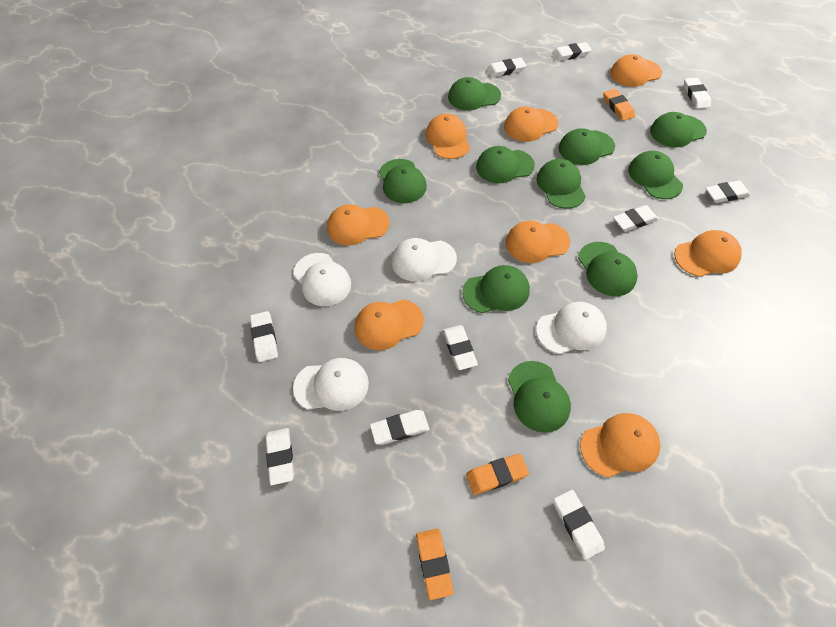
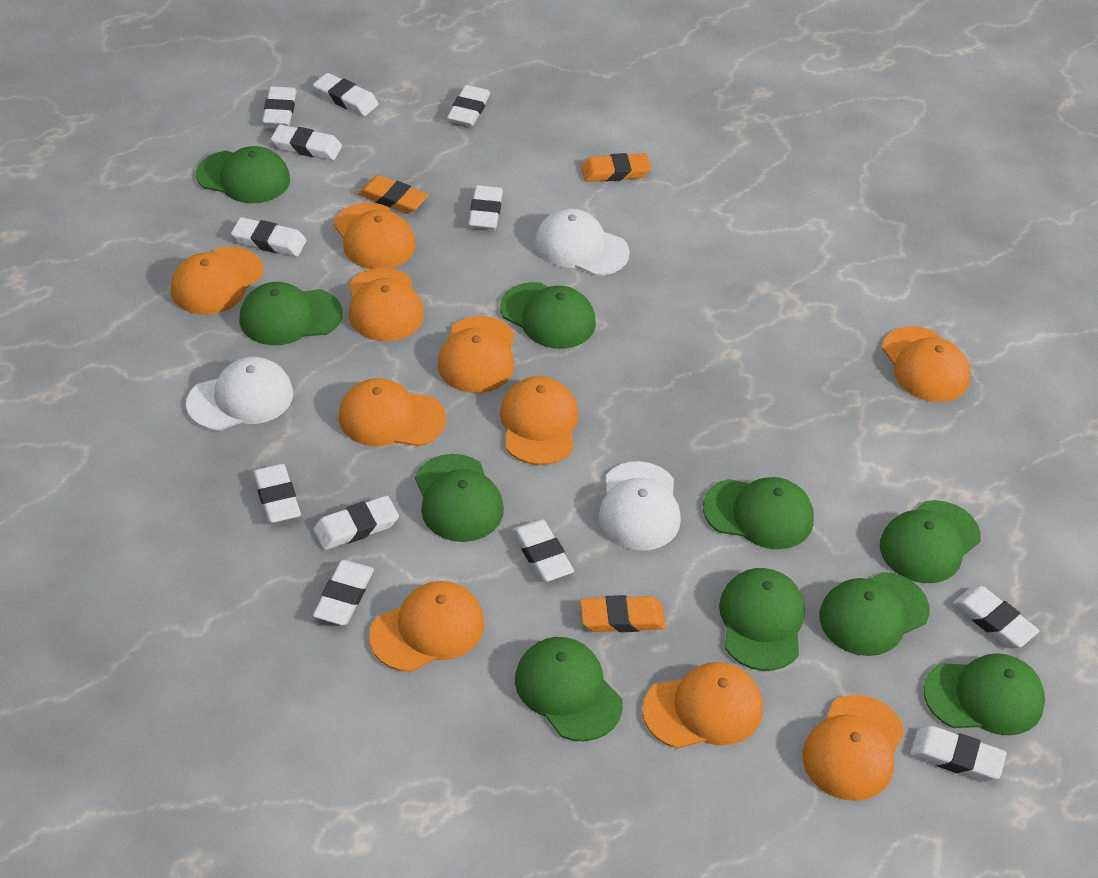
orange cap: [327,204,390,245] [354,299,424,350] [426,114,470,159] [504,107,558,142] [506,221,570,263] [580,413,660,477] [610,54,662,87] [674,230,742,277] = 8 -> [171,247,264,315] [334,203,415,269] [338,378,446,446] [349,268,424,341] [369,581,485,672] [438,316,515,393] [500,376,578,465] [642,662,763,749] [802,695,904,801] [882,326,971,402] = 10
white cap: [293,253,351,306] [293,358,369,411] [392,238,457,281] [536,302,607,354] = 4 -> [186,357,293,431] [535,208,630,276] [598,461,681,551] = 3
white eraser: [250,311,278,362] [266,428,294,485] [370,410,429,445] [443,325,478,370] [487,58,526,78] [552,42,592,61] [554,490,605,560] [613,205,658,232] [684,78,711,109] [706,181,750,203] = 10 -> [231,217,307,257] [253,464,301,523] [262,86,297,126] [271,125,342,160] [313,73,379,116] [313,560,374,625] [314,496,399,550] [447,85,490,126] [468,185,503,230] [512,519,574,582] [910,726,1007,782] [953,586,1039,648] = 12

